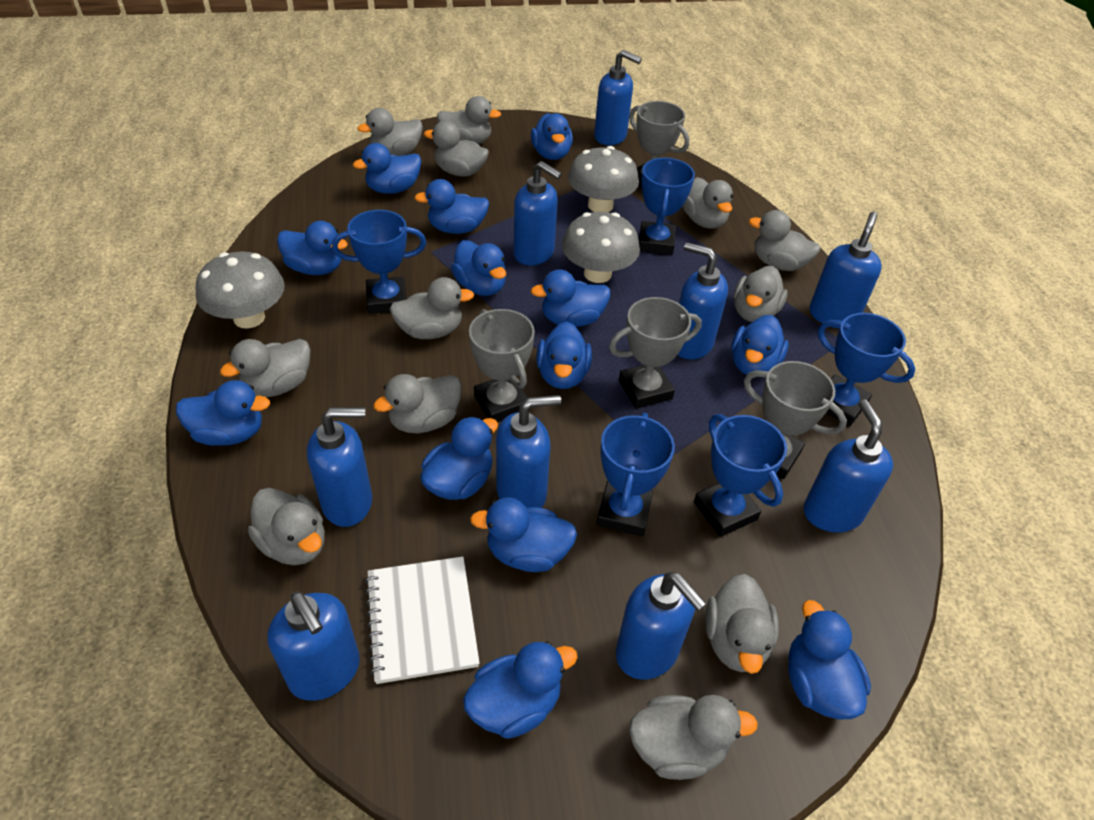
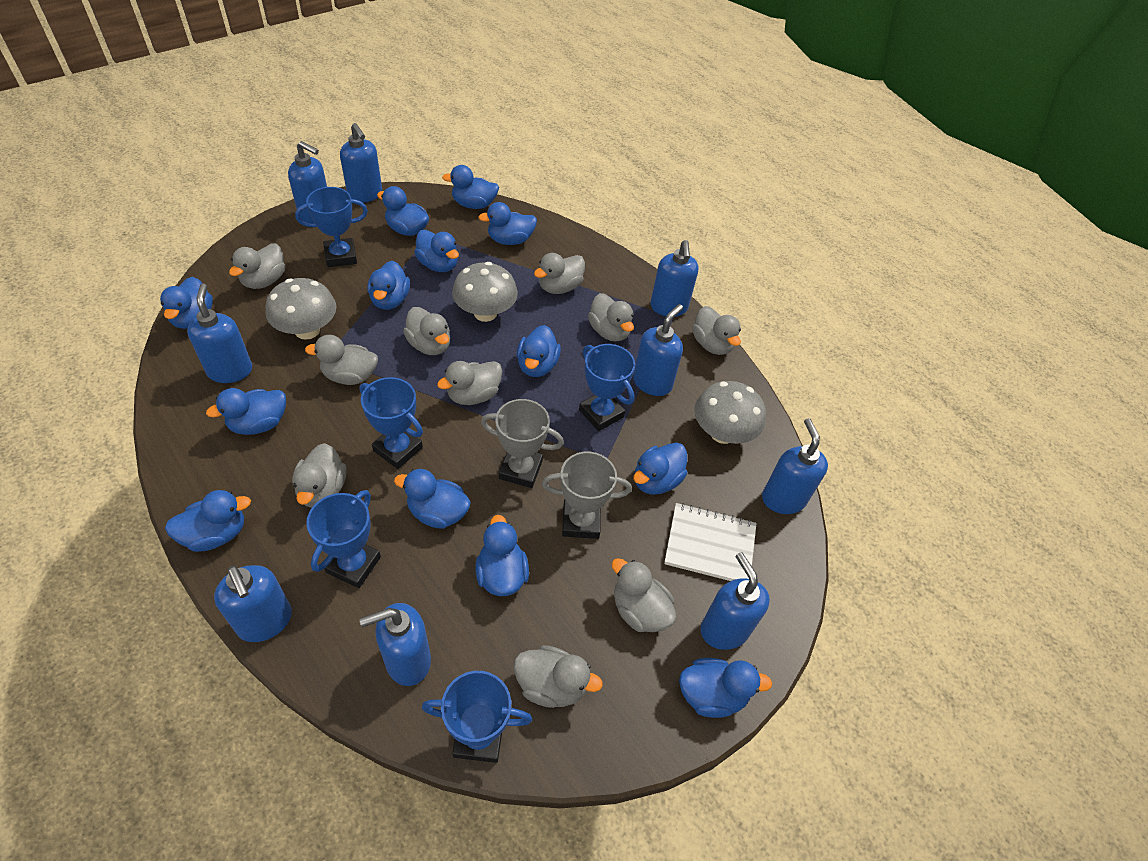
grey duck: [220,339,311,397] [248,488,325,565] [358,108,423,156] [373,374,462,433] [390,277,474,339] [424,121,489,177] [437,96,501,144] [629,695,758,780] [683,177,733,229] [705,574,779,674] [734,266,788,322] [749,210,820,271] = 12 -> [229,243,285,289] [292,443,346,508] [305,335,378,385] [403,307,450,355] [437,361,502,405] [513,645,603,708] [534,253,585,294] [588,293,634,342] [612,558,676,632] [692,306,741,355] = 10
grey trophy: [469,309,535,422] [609,297,702,409] [629,101,689,188] [744,361,847,479] = 4 -> [481,399,564,488] [542,452,632,539] = 2

